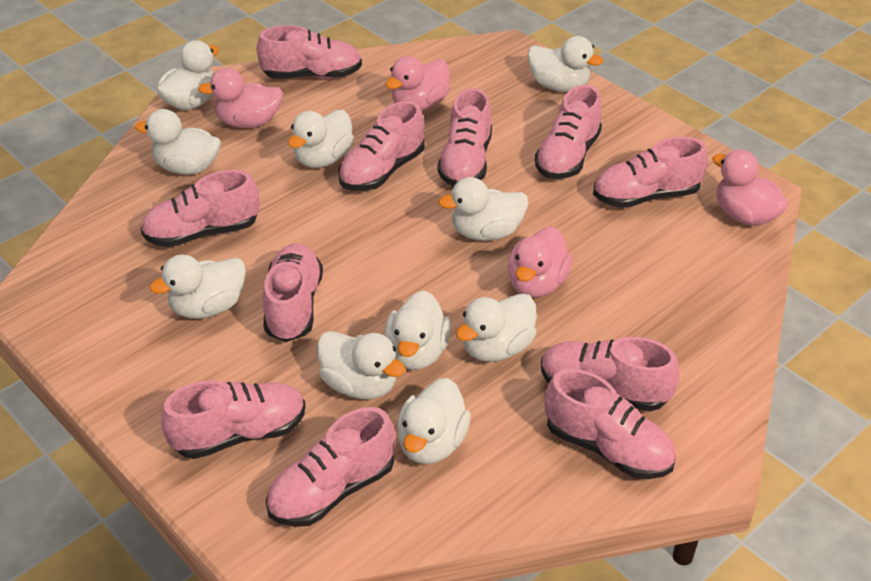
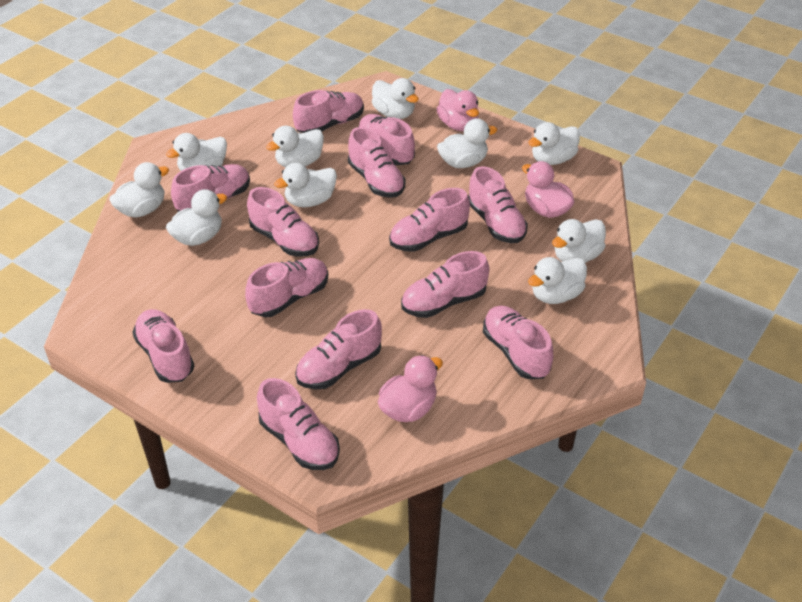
pink duck: [198,68,283,128] [385,56,450,111] [508,227,573,298] [712,150,789,226] = 4 -> [378,355,443,422] [436,89,479,131] [522,161,575,218] = 3
pink shoe: [140,170,259,247] [161,380,306,459] [257,25,362,79] [263,244,323,342] [266,407,395,527] [339,101,425,191] [437,88,492,186] [535,85,602,179] [541,337,680,411] [545,369,676,479] [593,137,708,208] = 11 -> [132,309,194,383] [171,164,250,212] [245,258,328,317] [247,187,319,257] [257,378,340,470] [293,90,364,133] [295,309,382,390] [348,127,405,198] [358,114,415,165] [389,188,470,252] [401,251,489,318] [468,166,528,243] [483,306,553,379] = 13

